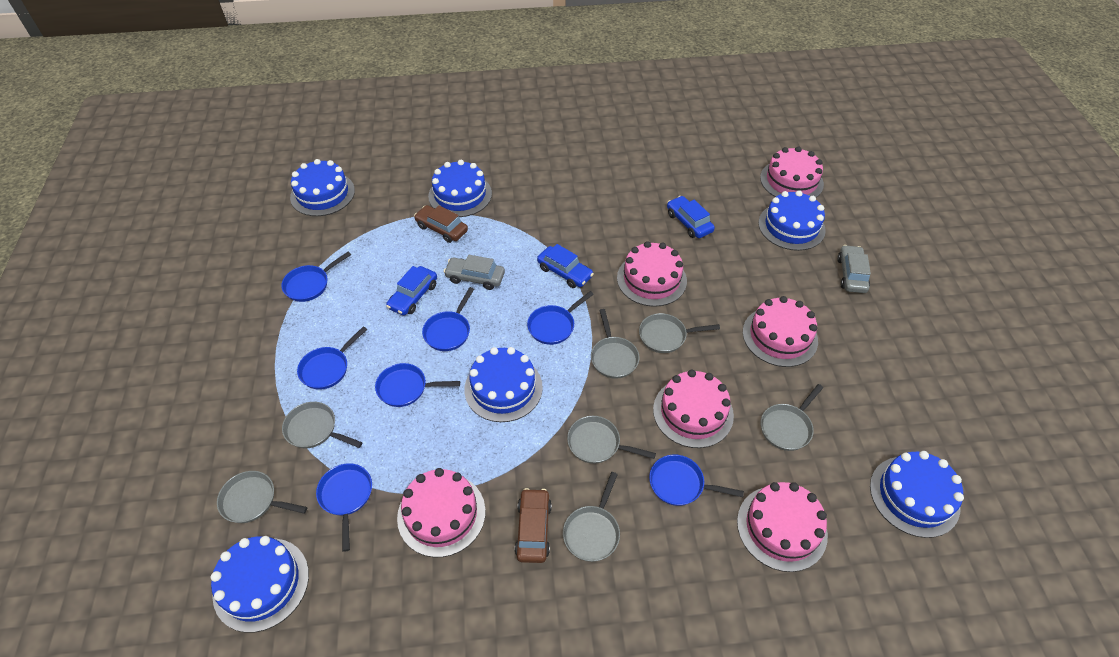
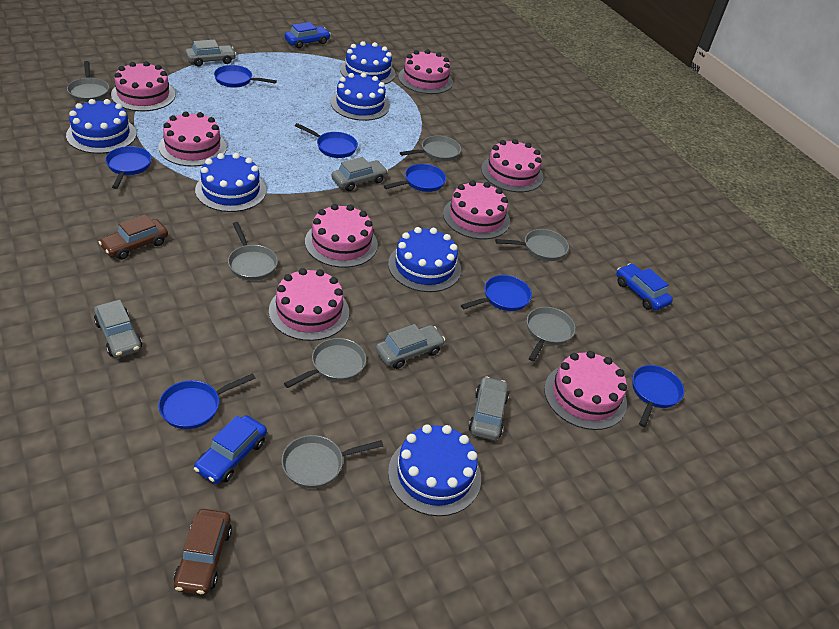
grey car: [444,255,505,290] [837,245,871,293] = 2 -> [94,300,142,358] [185,39,236,67] [331,157,388,191] [376,324,445,369] [468,376,509,440] = 5
pink cake: [397,468,486,557] [617,241,687,307] [653,369,734,448] [737,482,828,572] [743,296,818,367] [760,147,824,198] = 6 -> [111,61,175,111] [159,111,227,167] [269,268,349,341] [305,204,378,268] [398,49,453,94] [443,180,510,239] [481,139,543,192] [544,351,627,430] = 8

